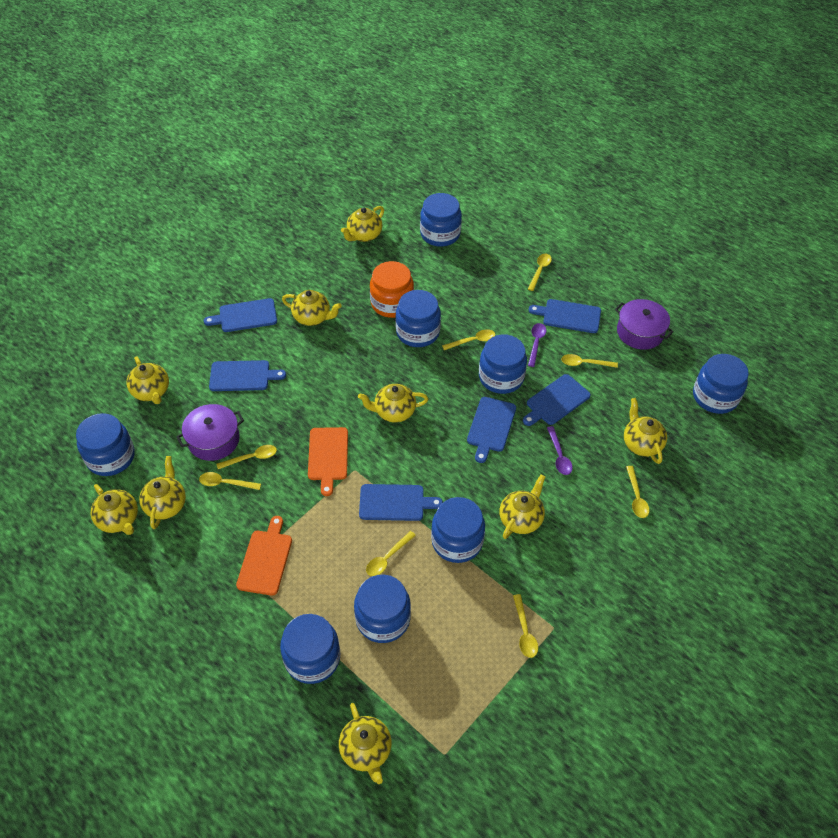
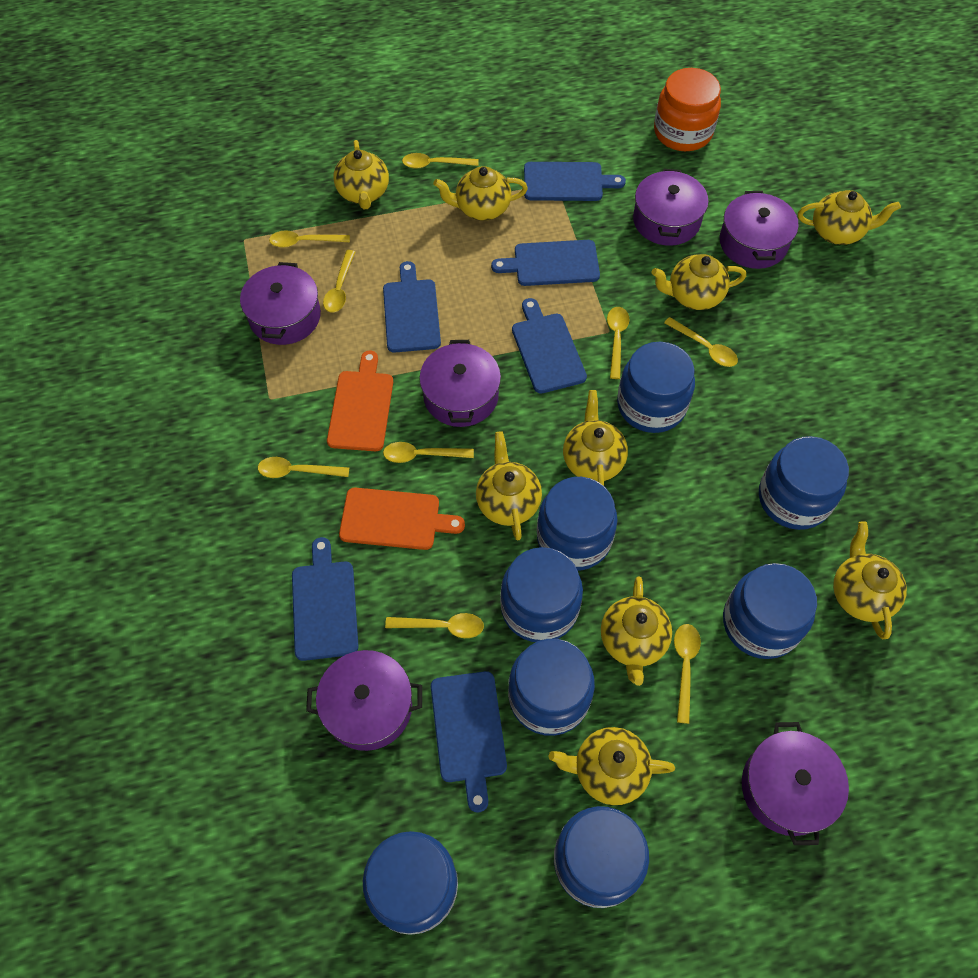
purple pot: [176,404,244,461] [615,299,674,350] = 2 -> [240,262,321,345] [306,650,422,751] [419,340,501,427] [633,169,708,246] [720,191,799,269] [742,722,849,845] = 6
purple spoon: [528,323,546,367] [547,426,573,475] = 2 -> none = 0
yellow spoon: [199,472,261,490] [216,445,277,469] [366,531,416,576] [442,329,495,350] [513,594,538,658] [528,254,552,291] [561,354,618,368] [626,466,650,518] = 8 -> [258,457,349,478] [269,230,350,248] [323,250,355,313] [383,442,474,463] [385,613,484,638] [402,153,479,169] [607,307,629,379] [664,317,738,367] [674,624,701,724] = 9

